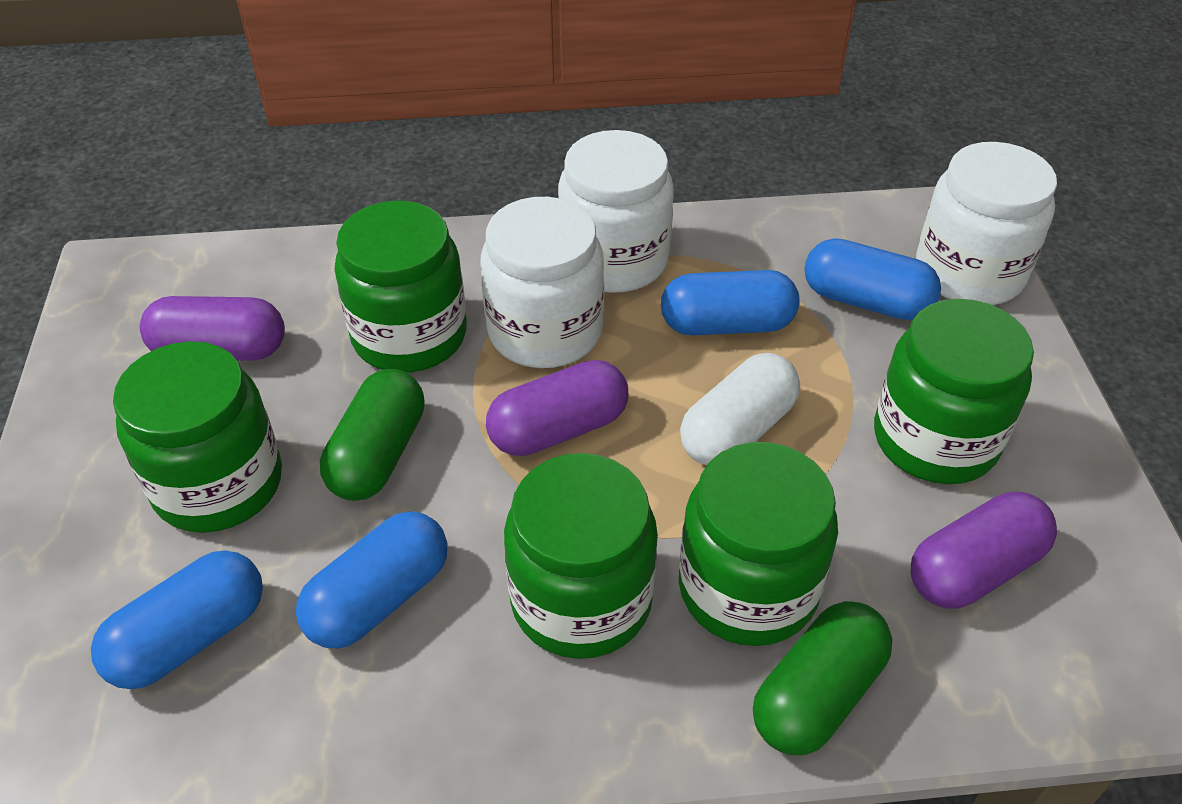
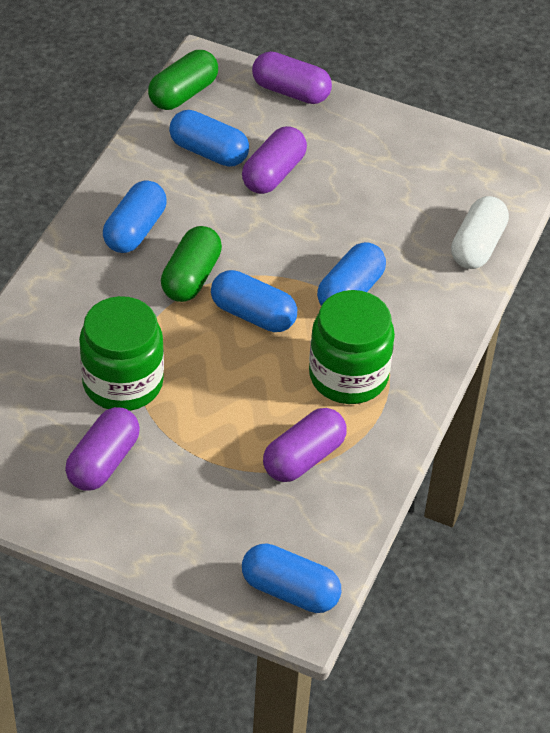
blue capsule: [91,550,263,689] [296,511,447,649] [661,270,800,335] [804,238,941,320] = 4 -> [103,180,167,253] [169,110,249,167] [211,270,297,332] [242,543,341,613] [317,242,386,306] = 5
green jar: [113,341,282,533] [335,201,467,373] [504,453,658,659] [679,442,838,646] [874,299,1034,484] = 5 -> [79,296,164,411] [309,290,395,404] = 2
purple capsule: [140,296,285,361] [486,360,629,456] [911,492,1057,609] = 3 -> [65,407,140,491] [242,126,307,194] [252,51,332,104] [263,408,347,482] = 4
white jar: [481,197,604,368] [558,130,674,293] [916,142,1057,305] = 3 -> none = 0

